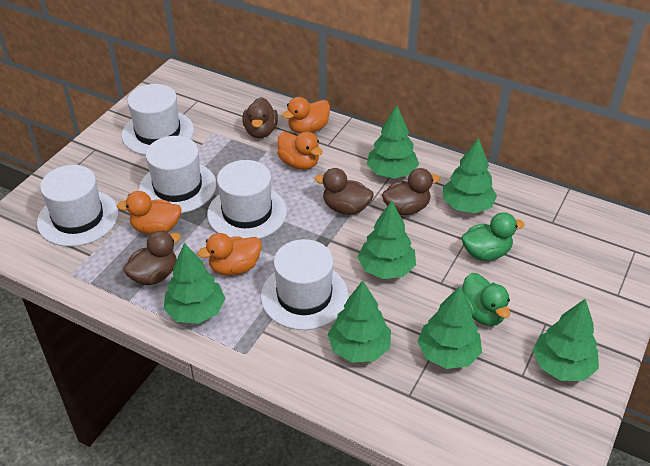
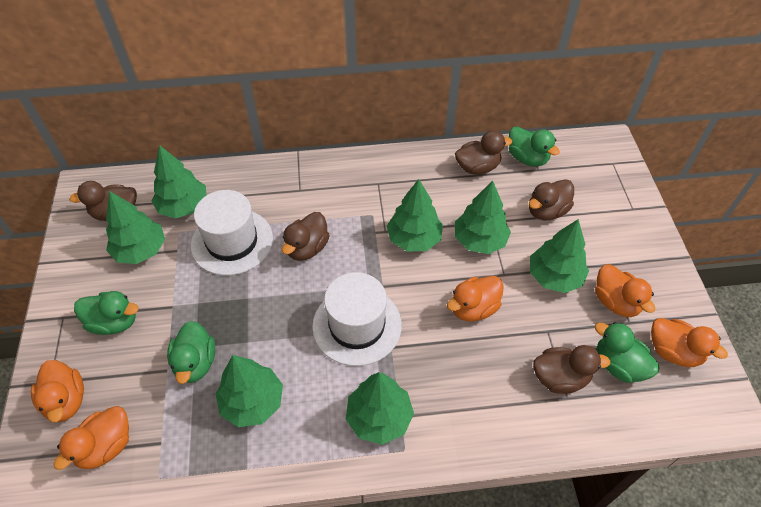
brown duck: [123,231,181,285] [242,97,278,138] [314,168,374,215] [382,168,440,215] = 4 -> [69,181,137,221] [282,212,330,261] [455,130,512,175] [529,179,574,220] [533,345,610,394] = 5
green duck: [461,212,525,261] [462,273,510,326] = 2 -> [74,291,138,335] [167,321,215,384] [509,126,560,167] [595,322,659,383] = 4
orange duck: [117,191,182,235] [197,233,262,276] [277,132,323,170] [282,97,330,134] = 4 -> [31,360,84,423] [54,406,129,470] [447,276,504,321] [595,264,655,317] [651,318,728,367] = 5
white hat: [37,165,119,247] [122,84,194,155] [139,136,217,213] [207,160,287,239] [261,239,348,330] = 5 -> [191,190,273,276] [312,272,402,366] = 2

